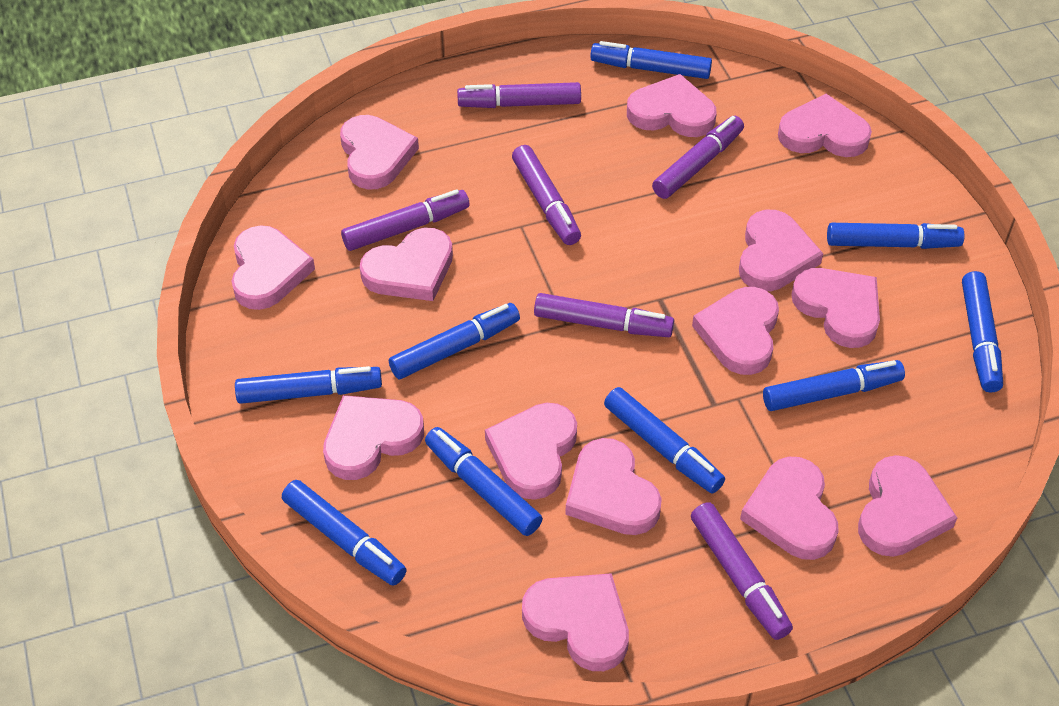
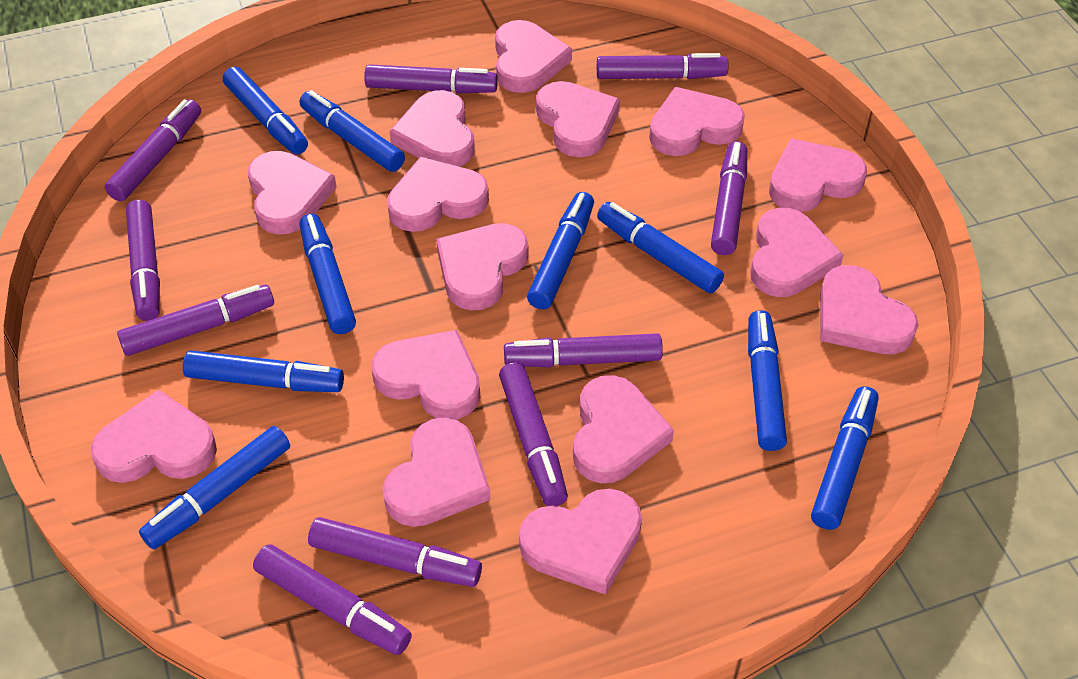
pink heart: [231,225,315,310] [323,395,424,480] [340,115,419,190] [360,228,453,301] [485,403,577,500] [522,573,629,671] [565,438,662,535] [627,74,717,137] [692,287,779,375] [739,210,823,291] [740,457,839,560] [778,94,872,157] [791,268,880,348] [858,455,957,557] = 14 -> [91,390,217,483] [248,151,337,234] [372,330,480,420] [383,417,490,527] [387,157,489,232] [389,90,475,166] [436,223,528,310] [495,20,572,93] [519,489,642,595] [536,81,620,157] [573,375,674,483] [649,87,745,156] [750,208,843,297] [769,139,867,212] [820,265,918,354] = 15
purple marker: [341,189,469,251] [457,82,581,108] [512,145,581,245] [534,293,674,337] [652,116,744,199] [691,502,793,640] = 6 -> [105,99,201,201] [117,285,274,356] [126,200,160,321] [253,544,412,655] [308,517,482,587] [364,64,498,93] [499,362,568,506] [504,333,663,367] [597,53,729,79] [711,141,747,255] = 10

